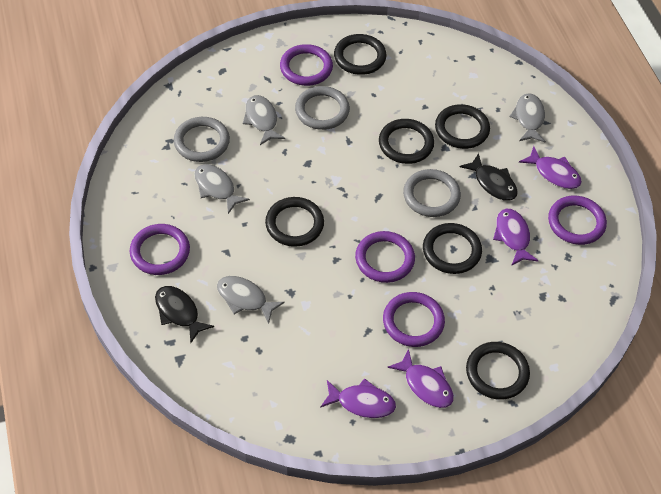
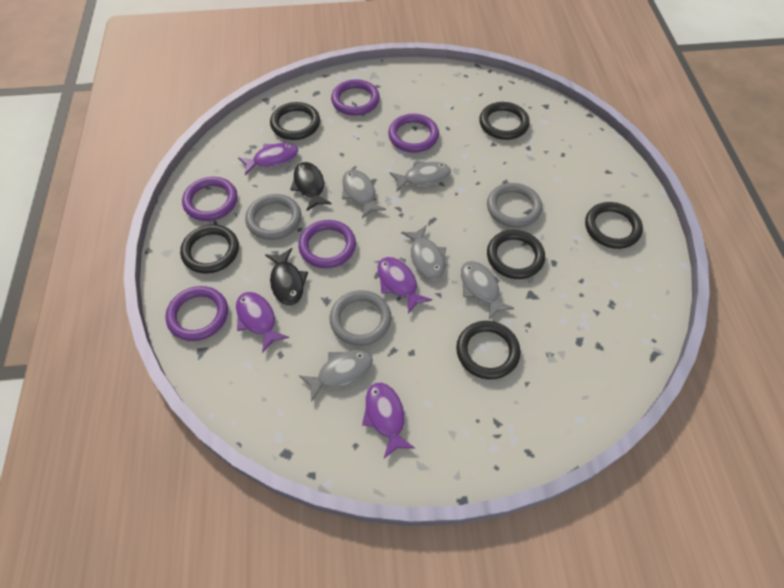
grey fish: [194,164,250,214] [217,276,285,324] [243,95,285,145] [509,93,546,142] = 4 -> [299,350,373,402] [342,170,386,219] [389,161,451,191] [401,225,446,280] [461,261,514,320] = 5

